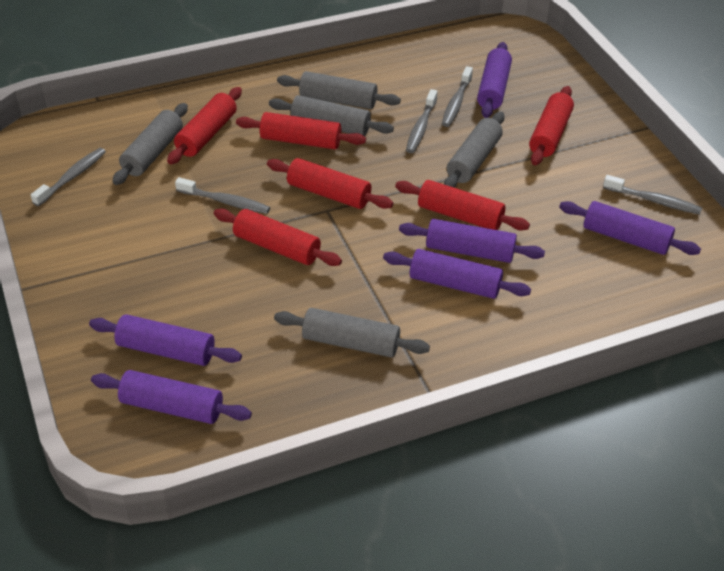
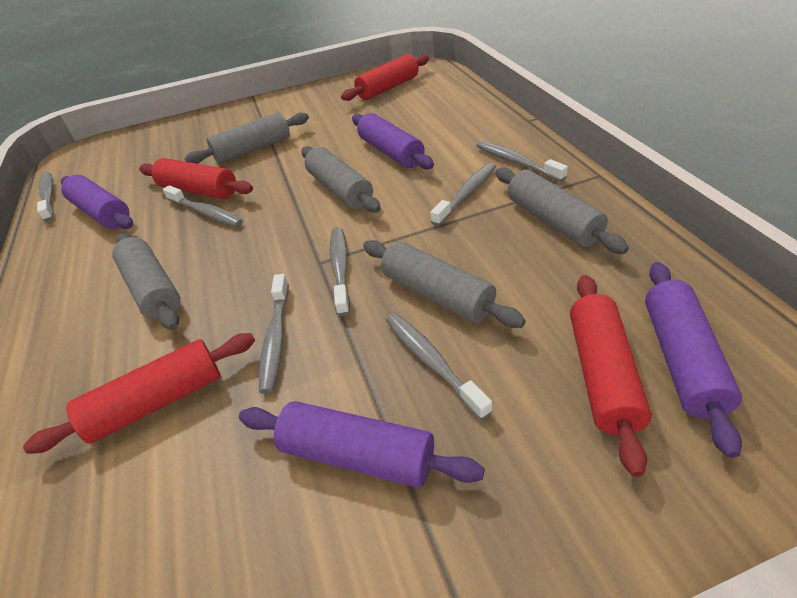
grey toothbrush: [31,148,106,206] [175,177,270,214] [406,89,437,153] [442,66,473,127] [603,175,702,214] = 5 -> [37,172,54,222] [163,185,243,227] [259,274,289,394] [330,227,350,316] [386,313,492,420] [430,163,496,226] [476,141,568,182] = 7
purple rolling pin: [89,314,242,366] [91,370,252,424] [383,249,531,299] [399,219,545,263] [477,42,512,118] [559,201,701,255] = 6 -> [61,175,133,229] [239,401,485,488] [352,113,434,169] [645,262,742,458] = 4
red rolling pin: [167,87,242,164] [214,209,342,266] [236,112,366,149] [267,158,393,209] [395,180,530,230] [529,86,574,165] = 6 -> [23,333,255,454] [139,158,253,199] [341,54,429,101] [570,275,652,477] = 4

